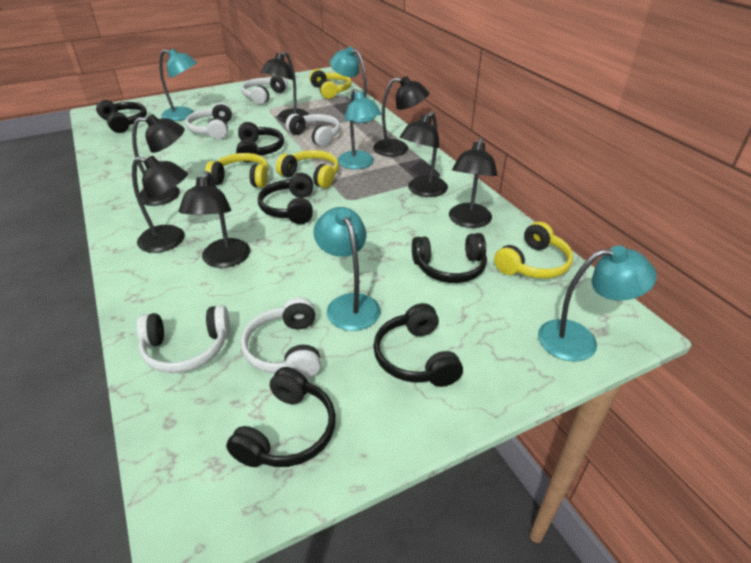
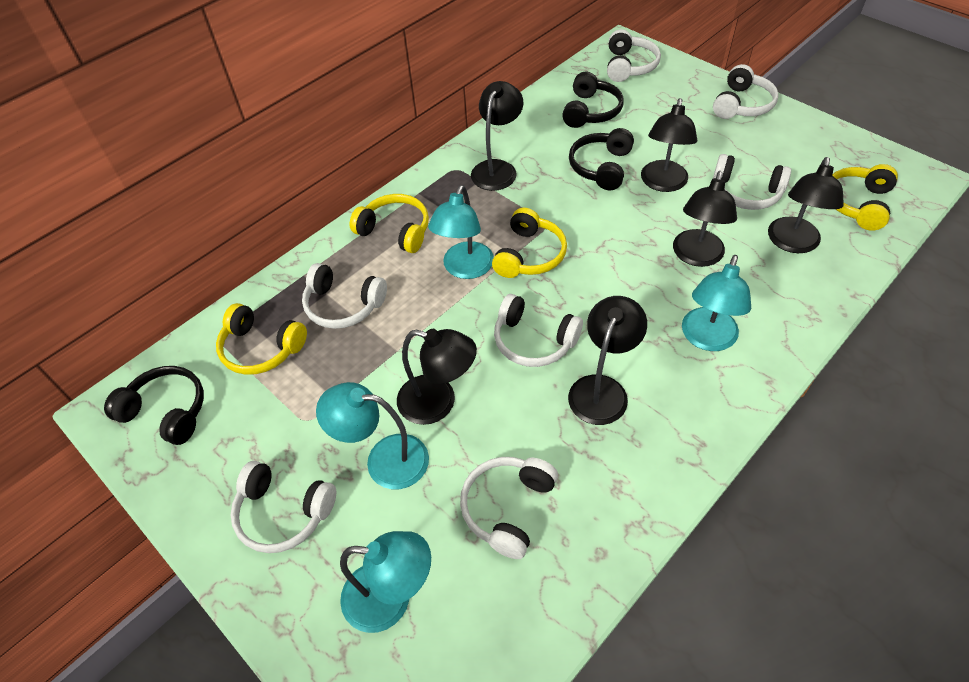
black headphones: [96,100,147,133] [226,367,336,467] [236,122,284,163] [258,173,313,224] [373,303,463,387] [412,233,487,283] = 6 -> [104,366,204,445] [562,72,624,128] [569,128,634,190] = 3
black lamp: [132,114,185,206] [132,156,188,253] [179,171,250,268] [261,52,309,123] [373,76,429,157] [400,111,448,197] [449,137,497,228] = 7 -> [397,329,477,425] [471,81,523,191] [568,296,647,425] [641,98,697,192] [673,171,737,267] [768,157,844,253] = 6
turquoise lamp: [159,49,197,121] [314,207,380,331] [330,47,376,123] [338,89,382,169] [538,245,657,362] = 5 -> [316,382,429,489] [340,531,431,633] [428,185,494,279] [682,255,751,351] = 4
white headphones: [136,305,230,373] [185,102,232,139] [241,76,288,105] [241,297,321,379] [286,114,340,147] = 5 -> [231,461,336,553] [302,263,387,329] [460,457,558,559] [494,294,583,367] [607,29,661,82] [713,64,779,119] [713,154,791,210] = 7

